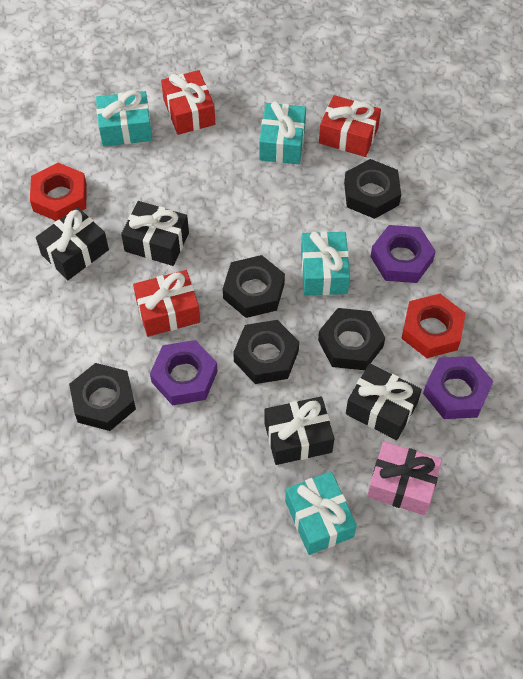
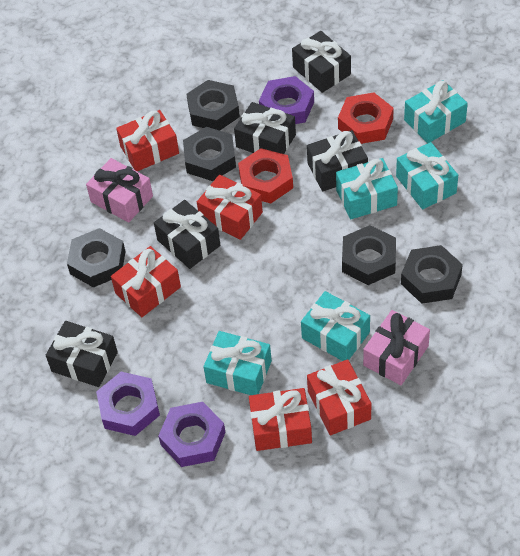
black gift: [36,207,109,280] [121,201,189,266] [265,396,334,465] [346,363,422,440] = 4 -> [46,321,118,387] [154,200,220,269] [234,102,296,154] [292,31,351,93] [307,130,368,191] = 5
pink gift: [367,441,442,515] = 1 -> [86,158,153,223] [363,310,430,385] = 2
red gift: [133,270,200,337] [161,70,215,135] [319,95,381,157] = 3 -> [111,246,181,317] [116,110,179,171] [197,175,263,240] [249,388,312,451] [307,359,371,435] = 5
turquoise gift: [96,90,152,146] [259,101,306,164] [285,471,357,555] [301,231,350,295] = 4 -> [203,331,272,395] [301,291,370,361] [336,158,398,219] [396,142,458,209] [404,80,468,143] = 5

